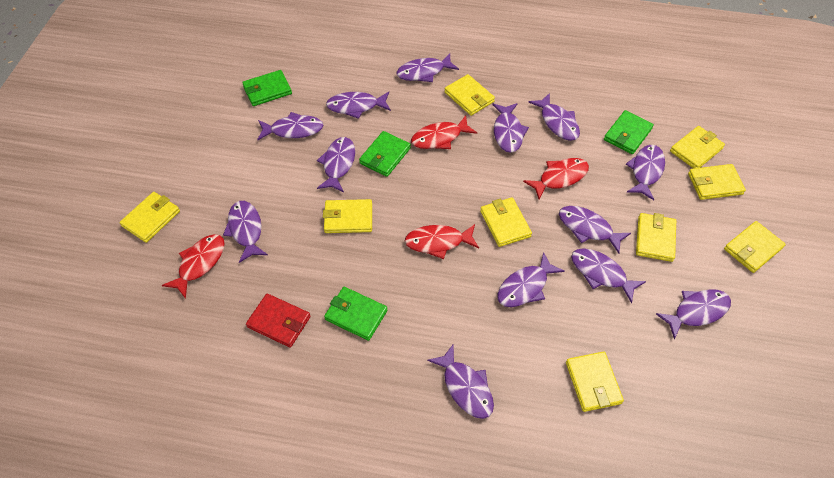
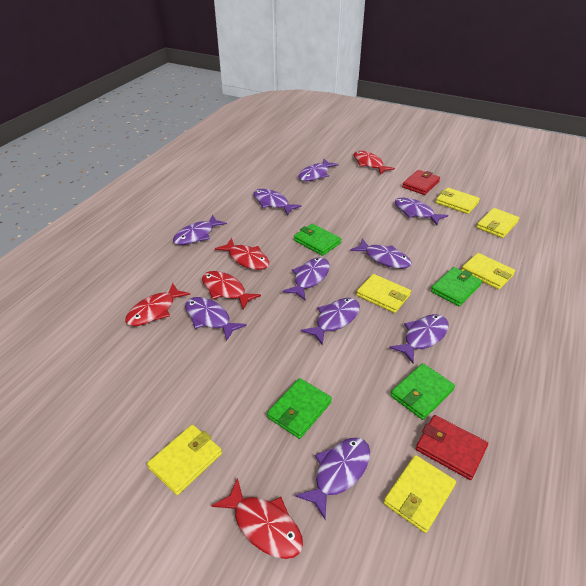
purple fish: [223,201,268,263] [257,112,324,140] [317,137,355,193] [326,92,391,119] [397,53,459,82] [427,345,494,419] [492,103,529,153] [498,252,565,307] [528,93,580,141] [559,206,631,253] [571,248,646,303] [626,145,665,200] [656,289,731,339] = 13 -> [173,215,227,245] [185,297,247,341] [253,189,302,216] [282,257,330,300] [295,438,370,519] [298,159,339,181] [301,298,360,345] [350,238,412,269] [389,314,449,363] [394,198,448,225] = 10
red fish: [162,234,225,299] [405,224,479,259] [411,115,477,149] [523,158,589,200] = 4 -> [125,283,190,326] [202,271,261,309] [211,477,303,559] [215,238,269,270] [354,151,395,175] = 5
red wallet: [246,294,311,348] = 1 -> [402,170,440,195] [416,415,488,480] = 2
yellow wallet: [120,192,180,243] [323,199,372,233] [444,74,495,116] [480,197,532,247] [566,351,624,412] [636,213,676,262] [670,126,725,169] [688,164,746,200] [724,221,786,273] = 9 -> [147,425,222,495] [356,274,411,313] [384,455,456,533] [436,187,480,214] [462,253,515,290] [477,208,519,238] = 6

